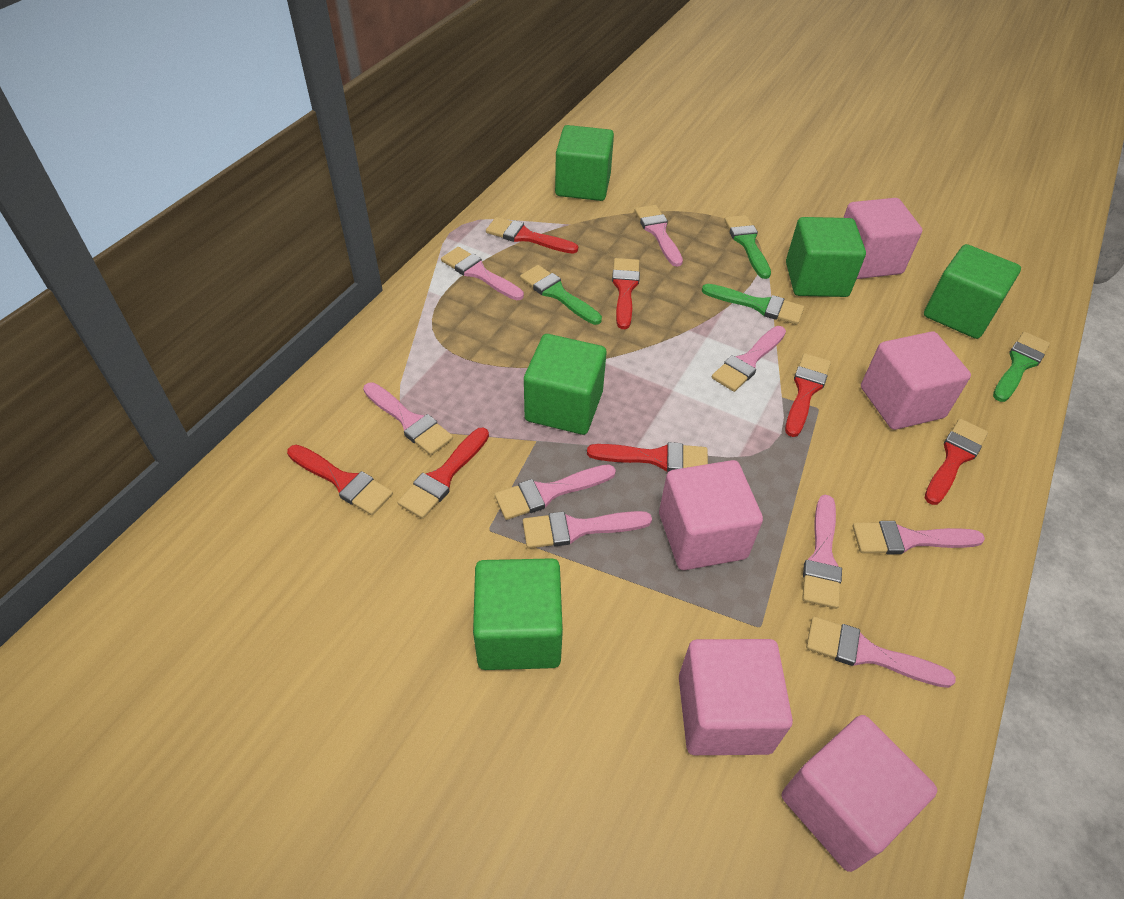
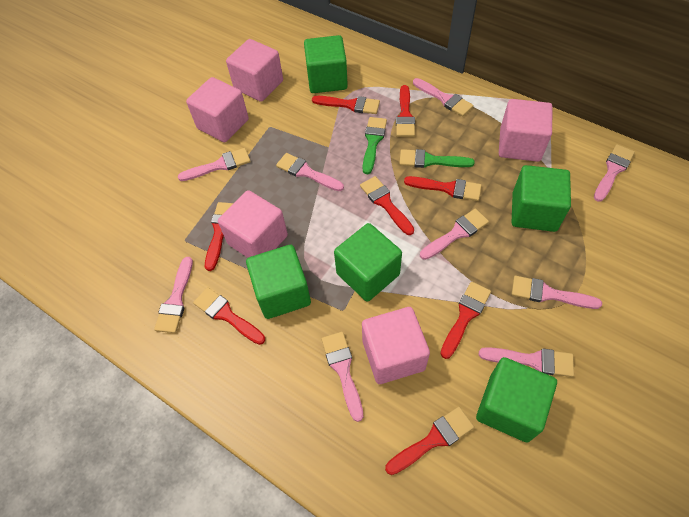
green brush: [520,265,602,325] [702,284,804,325] [724,215,771,279] [993,332,1050,402] = 4 -> [363,117,387,174] [399,149,474,168] = 2
red brush: [287,445,393,515] [398,428,489,519] [486,217,578,254] [587,442,708,472] [612,258,640,329] [785,353,831,437] [925,418,988,505] = 7 -> [193,287,265,345] [205,202,234,271] [312,96,380,114] [360,176,414,235] [385,407,474,475] [396,85,415,137] [404,176,482,201] [440,282,491,359] = 8

